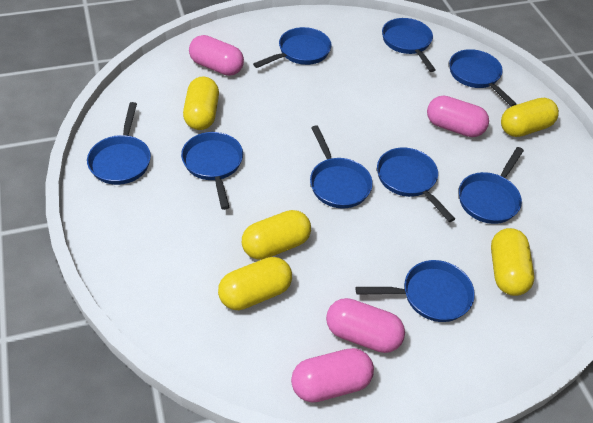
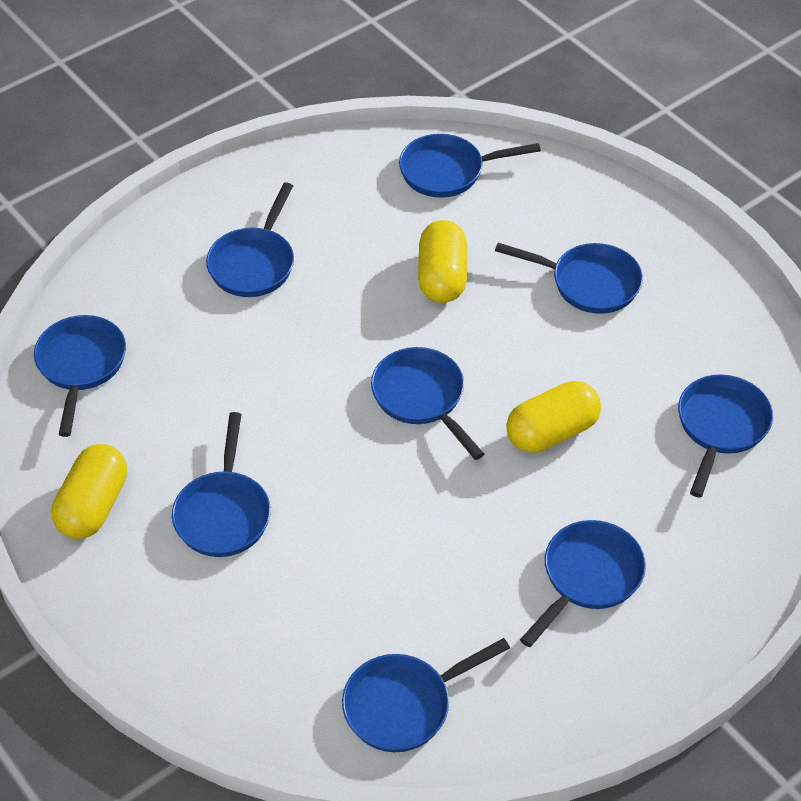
pink capsule: [189,35,244,76] [291,348,374,403] [326,298,405,353] [427,95,489,137] = 4 -> none = 0
yellow capsule: [183,77,219,130] [218,257,292,310] [242,210,311,260] [491,228,534,296] [501,97,559,137] = 5 -> [51,444,127,539] [418,220,467,303] [506,381,601,453] = 3

